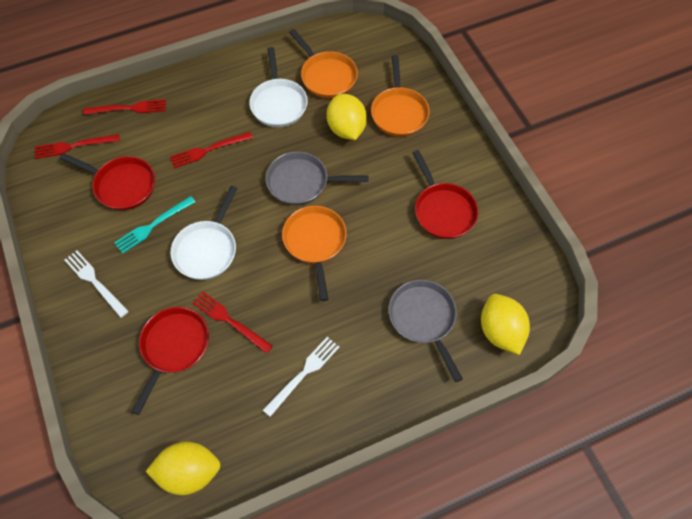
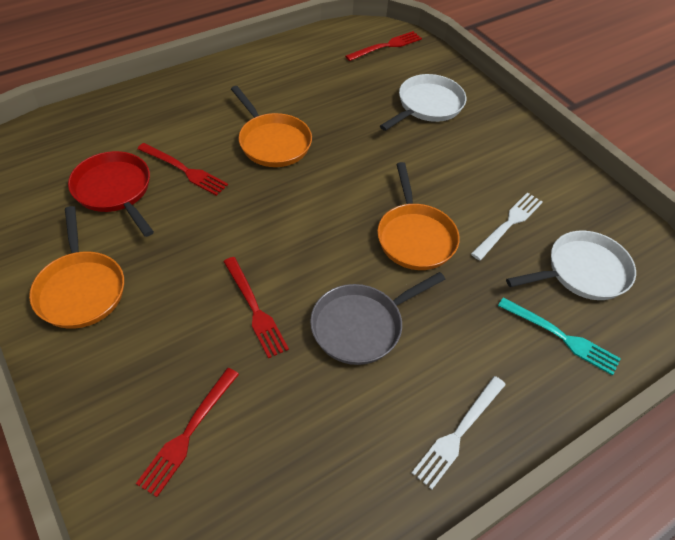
grey pan: [266,152,369,205] [389,280,463,382] = 2 -> [310,272,445,365] = 1
red pan: [60,153,155,210] [131,307,209,415] [413,150,478,239] = 3 -> [68,151,154,237] = 1
yellow lemon: [146,442,221,495] [327,94,367,140] [481,294,530,355] = 3 -> none = 0

